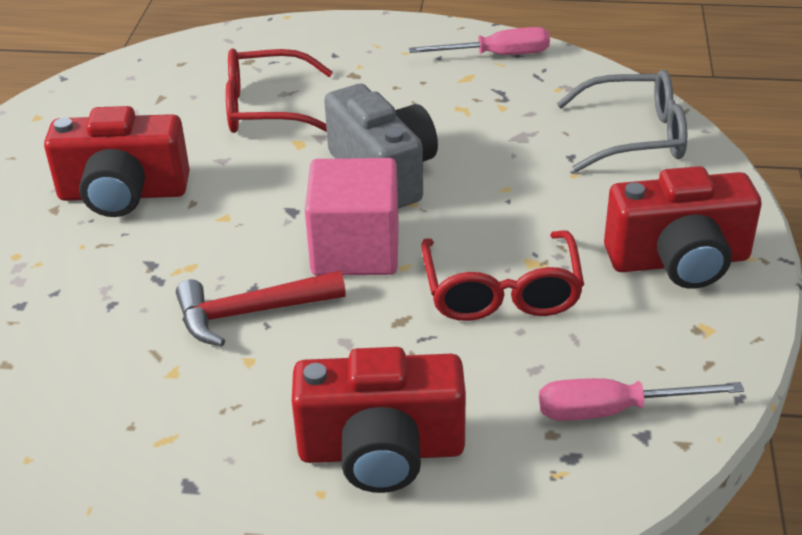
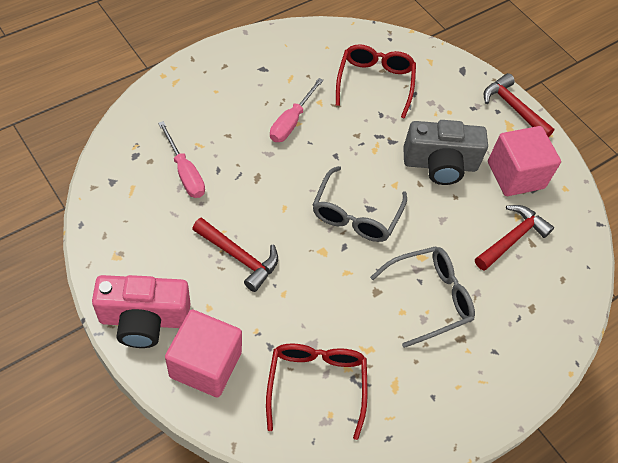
grey glasses: [557,70,687,172] = 1 -> [313,166,407,242] [370,246,475,348] = 2
pink camera: none = 0 -> [92,275,191,348] = 1
pink cube: [305,158,399,276] = 1 -> [165,310,242,398] [488,126,561,196] = 2
red camera: [44,106,190,217] [292,347,466,493] [604,166,762,289] = 3 -> none = 0
red hammer: [176,271,346,346] = 1 -> [192,217,278,292] [475,205,554,271] [483,73,554,137] = 3

